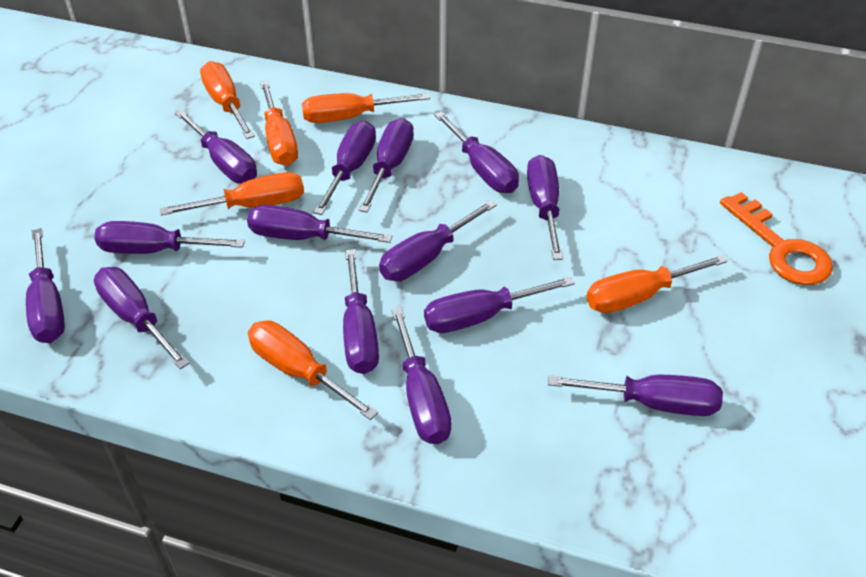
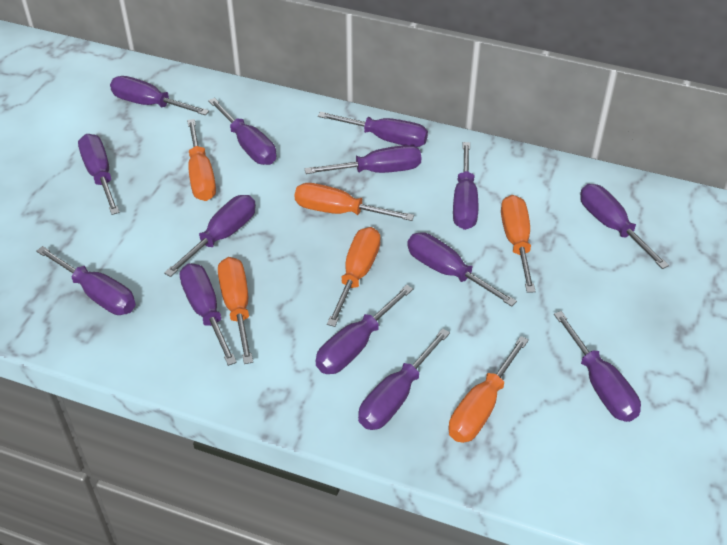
orange key: [720,192,833,285] = 1 -> none = 0

